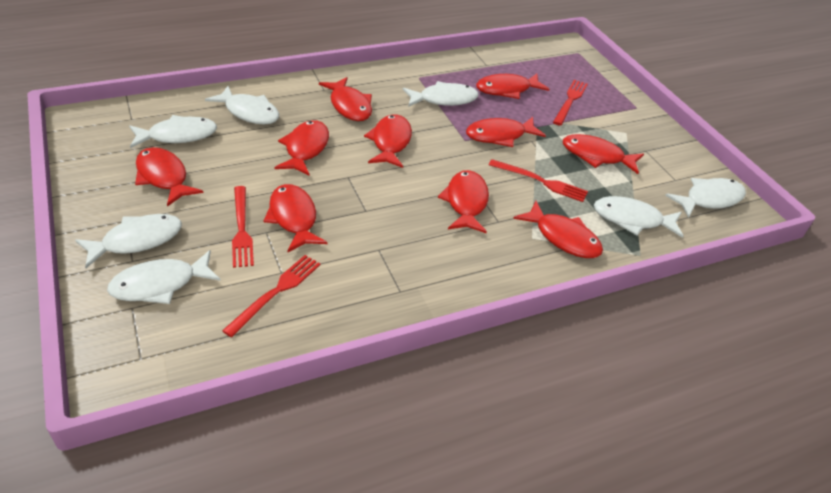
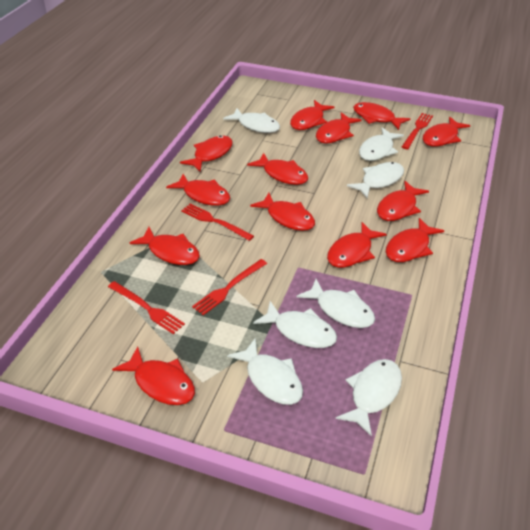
red fish: [135,147,204,207] [264,184,327,252] [274,120,329,176] [319,77,372,121] [364,114,412,168] [438,170,489,233] [466,117,546,147] [476,74,549,99] [513,201,603,258] [563,134,644,174] = 10 -> [112,346,195,405] [130,227,200,265] [166,174,230,206] [180,135,233,172] [247,153,308,185] [250,193,315,231] [290,100,334,130] [316,112,362,143] [327,222,387,268] [353,102,411,130] [377,181,429,221] [386,218,444,262] [423,117,470,147] = 13

